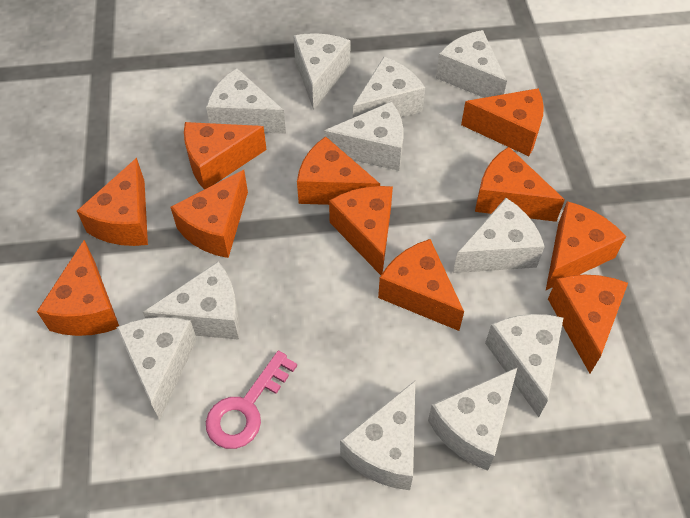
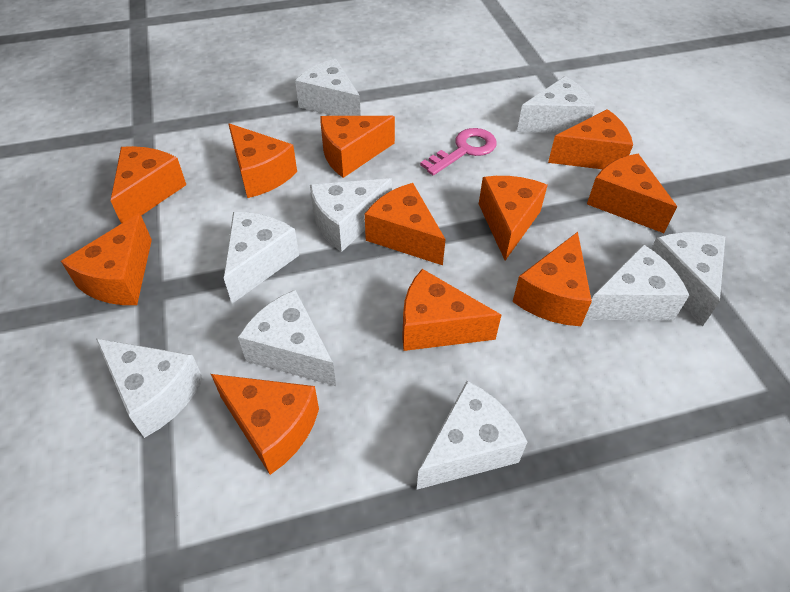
white cheese: [116,317,197,420] [143,262,240,340] [206,68,286,134] [293,33,350,110] [324,101,403,171] [340,381,415,490] [353,57,425,118] [428,367,518,471] [436,30,507,98] [453,198,545,273] [485,314,563,417] = 11 -> [96,339,203,438] [224,212,299,304] [238,290,336,386] [295,59,361,116] [310,178,392,252] [417,381,527,490] [517,76,595,133] [584,244,689,321] [651,232,725,327] = 9

